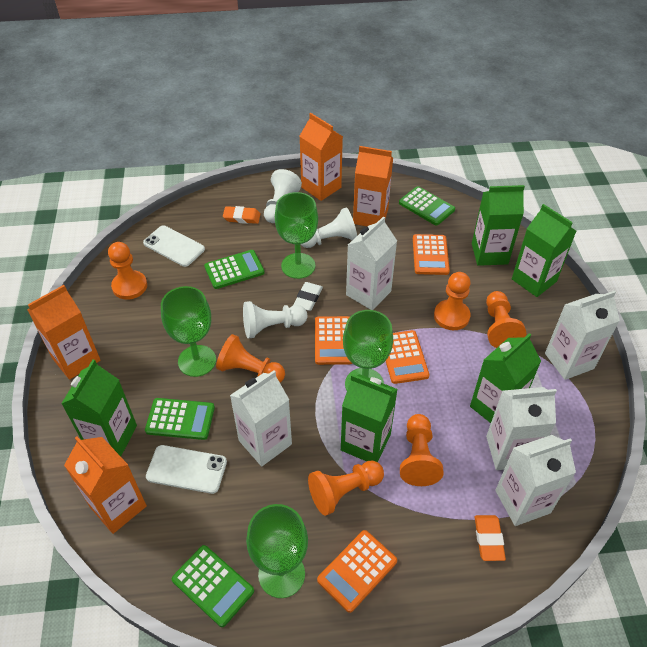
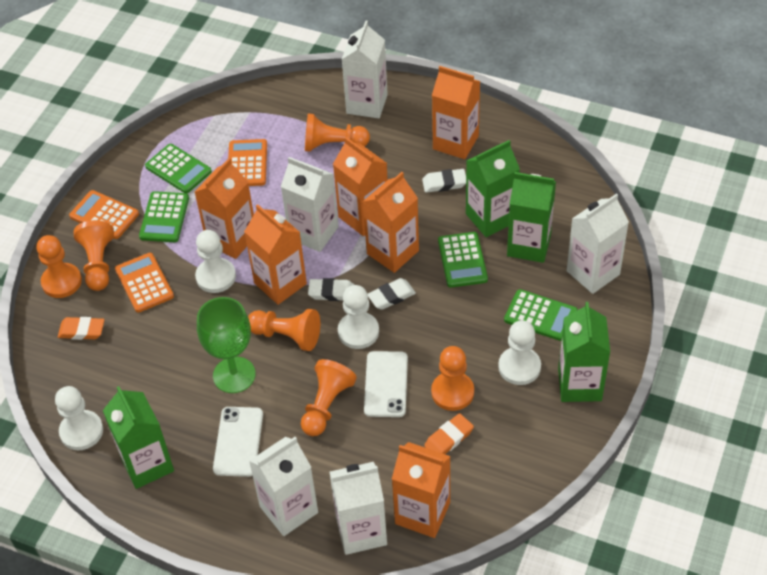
green carton: [61,360,137,456] [341,374,398,462] [470,333,541,423] [472,185,525,266] [512,204,576,297] = 5 -> [103,386,174,489] [466,140,520,237] [507,172,556,263] [558,302,610,402] = 4
green goblet: [161,286,216,377] [246,504,308,598] [275,192,318,279] [343,310,393,391] = 4 -> [197,297,256,393] = 1
orange calculator: [315,316,352,365] [317,530,397,613] [386,330,429,384] [413,234,450,275] = 4 -> [69,190,139,239] [115,253,174,313] [228,139,267,186] = 3
orange carton: [27,285,101,380] [64,436,147,534] [300,113,343,201] [353,146,393,227] = 4 -> [195,158,254,259] [244,204,307,305] [333,137,388,236] [363,172,419,273] [392,442,451,538] [432,66,480,159] = 6
white eraser: [293,282,323,311] = 1 -> [308,278,354,301] [368,278,416,310] [422,169,466,193] = 3
white pawn: [243,301,307,338] [264,169,302,223] [300,207,357,248] = 3 -> [55,386,103,450] [195,230,236,293] [338,285,379,349] [498,320,541,385] = 4

